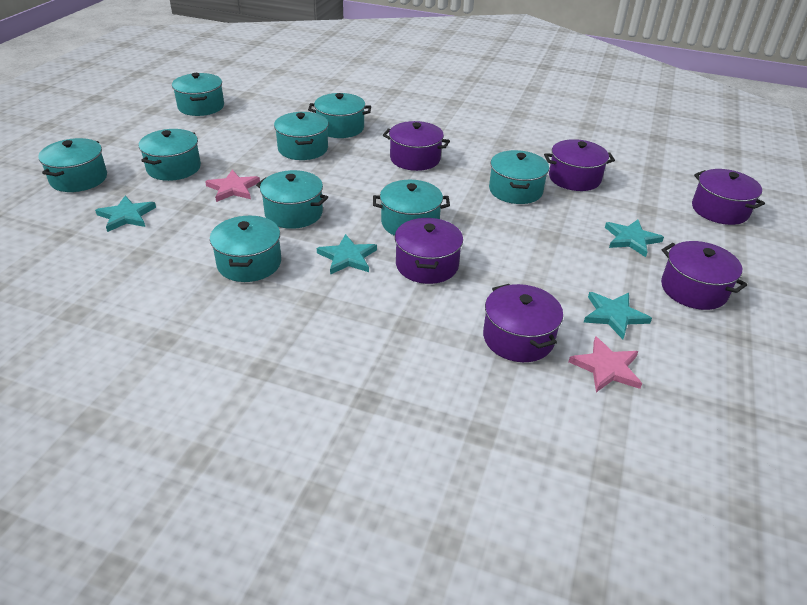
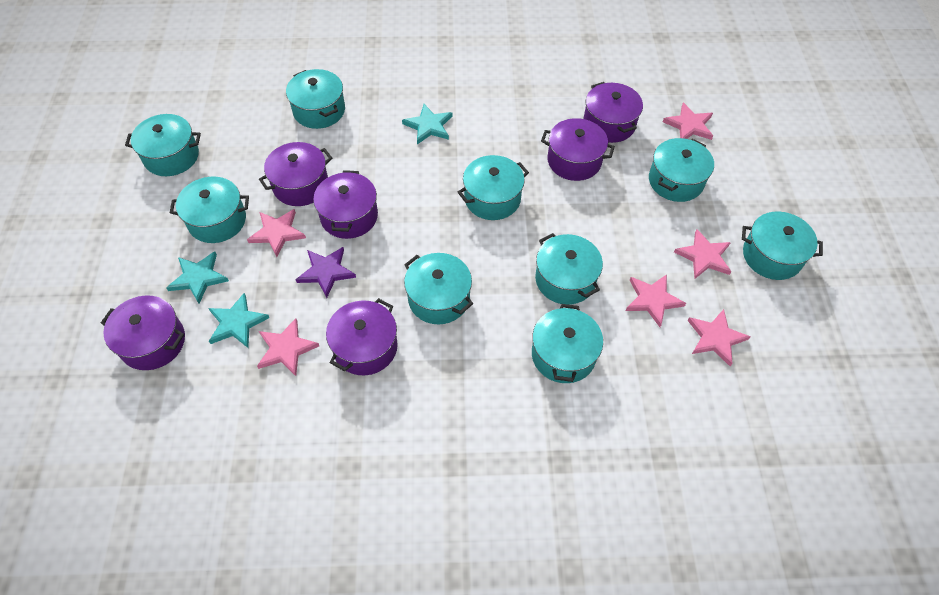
pink star: [205,170,260,202] [569,336,642,392] = 2 -> [247,209,306,257] [257,318,319,376] [626,274,686,327] [663,103,713,140] [674,229,732,279] [687,309,751,366] = 6
purple star: none = 0 -> [295,247,356,298] = 1
turquoise star: [95,196,156,232] [317,234,377,275] [584,292,652,339] [605,220,664,257] = 4 -> [166,252,229,304] [208,293,269,348] [402,104,453,144] = 3

